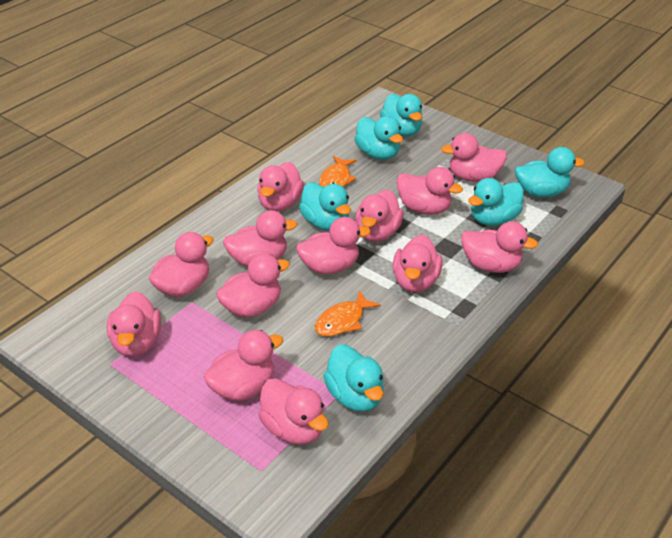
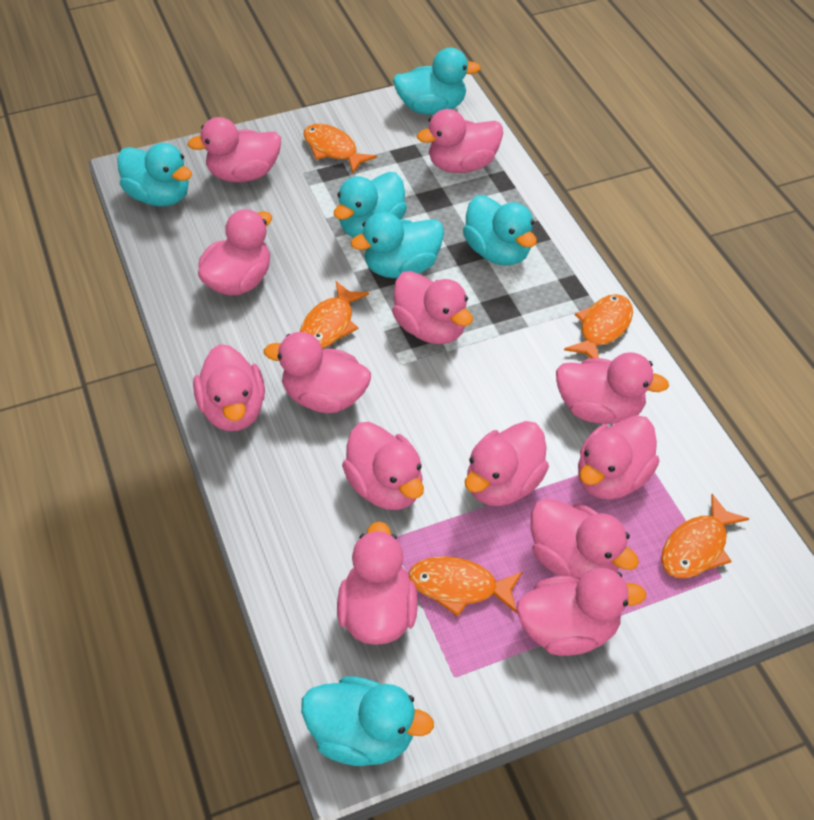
orange fish: [315,290,381,337] [319,156,357,187] = 2 -> [300,281,369,349] [303,124,377,173] [408,556,522,616] [564,294,633,358] [661,494,749,578] = 5

